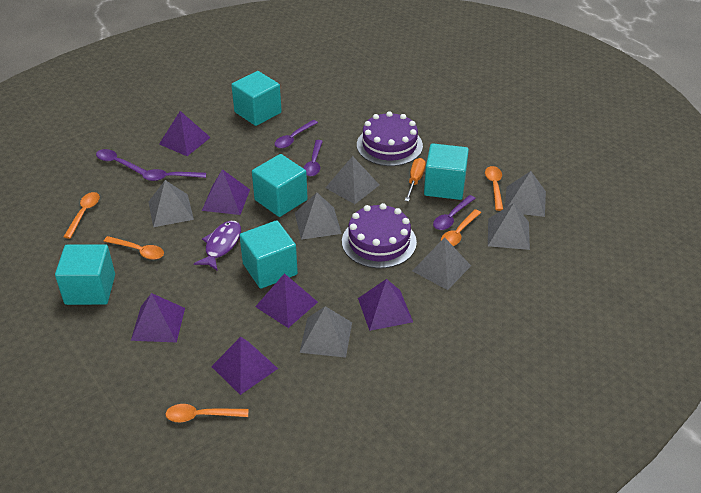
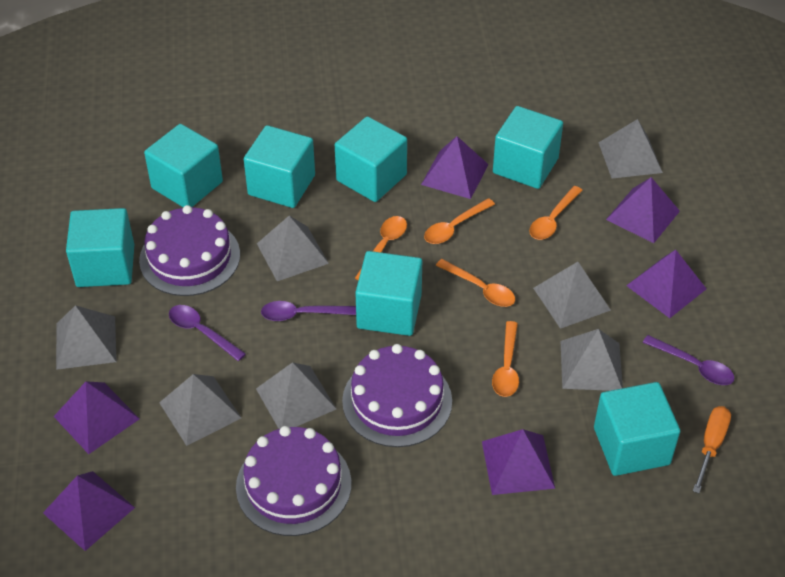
purple cake: [342,203,417,268] [357,111,423,166] = 2 -> [139,205,240,296] [236,426,351,536] [342,344,452,447] = 3
purple fish: [194,221,241,271] = 1 -> none = 0
purple spoon: [96,149,146,175] [142,169,206,181] [275,120,318,148] [303,140,323,176] [433,195,476,230] = 5 -> [169,305,246,361] [261,301,356,321] [643,335,735,385] = 3
turquoise cube: [55,244,115,305] [231,71,282,126] [239,220,298,289] [252,154,308,217] [424,143,469,200] = 5 -> [66,208,134,287] [144,124,223,207] [244,125,315,208] [335,116,407,202] [355,251,422,336] [493,106,563,189] [594,382,680,476] = 7

